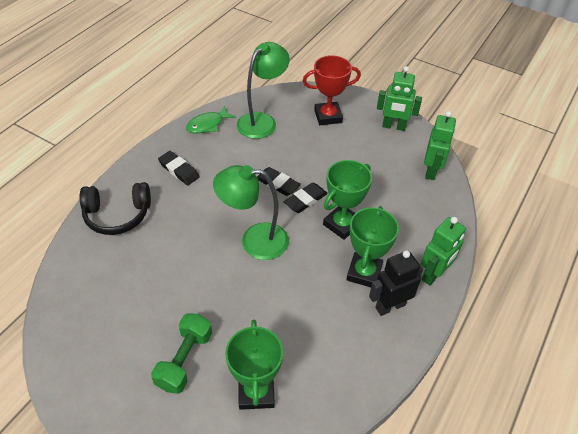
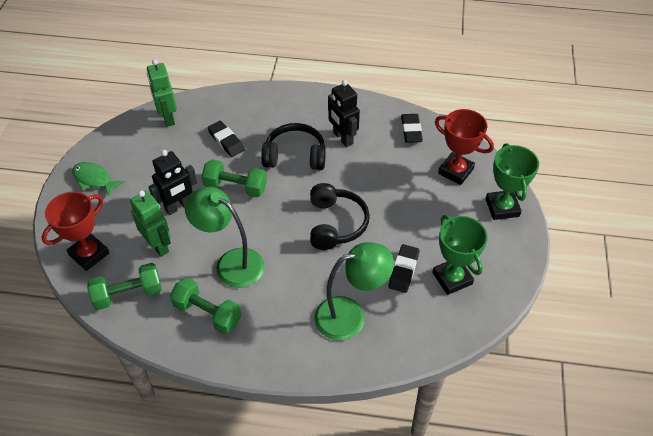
black headphones: [79,182,151,235] = 1 -> [261,123,326,170] [310,183,370,250] = 2
black robot: [369,250,423,316] = 1 -> [149,150,197,215] [328,80,360,147] = 2
green dumbbell: [151,313,212,394] = 1 -> [87,263,162,310] [170,278,241,334] [202,159,267,197] = 3
green robot: [377,66,422,131] [421,217,466,285] [424,111,456,180] = 3 -> [130,190,171,257] [147,59,177,127] = 2
green trophy: [225,320,283,410] [323,160,372,240] [346,206,399,287] = 3 -> [432,215,488,295] [485,143,539,220] = 2
red trophy: [303,55,361,125] = 1 -> [42,192,109,271] [435,109,494,185] = 2

